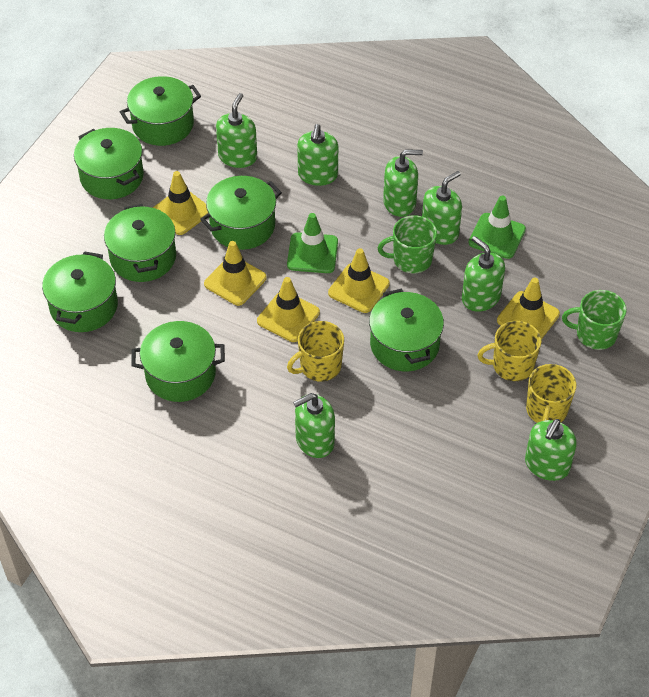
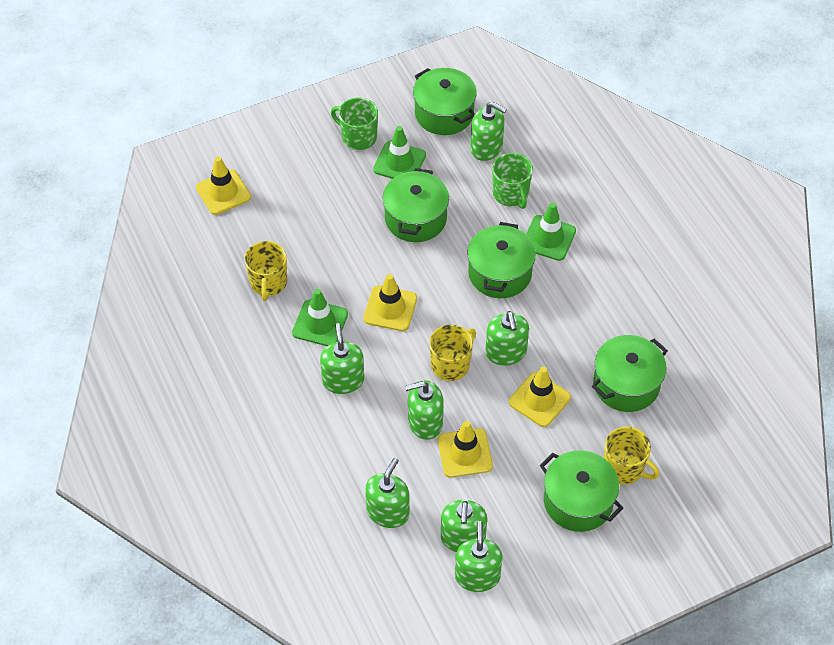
green pot: [42,251,118,332] [74,128,144,199] [104,204,176,282] [120,76,201,146] [131,321,225,402] [200,176,282,250] [369,289,444,371] = 7 -> [383,168,449,242] [413,68,477,135] [467,222,536,298] [540,450,623,532] [592,335,668,412] = 5
green traffic cone: [287,213,338,273] [469,196,526,259] = 2 -> [292,289,348,346] [373,126,426,179] [526,203,576,261] = 3
yellow traffic cone: [153,171,208,235] [204,241,267,306] [257,277,320,342] [328,248,390,313] [497,278,560,339] = 5 -> [196,156,251,215] [363,274,417,331] [438,421,493,478] [509,366,571,427] = 4

